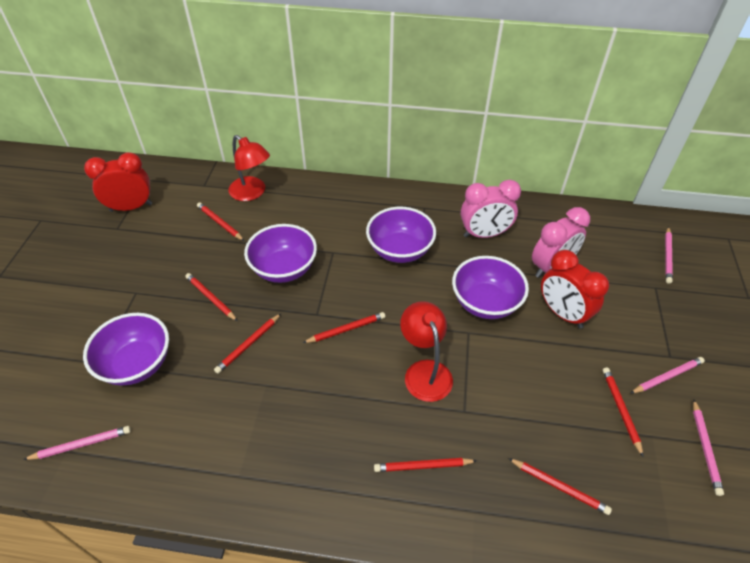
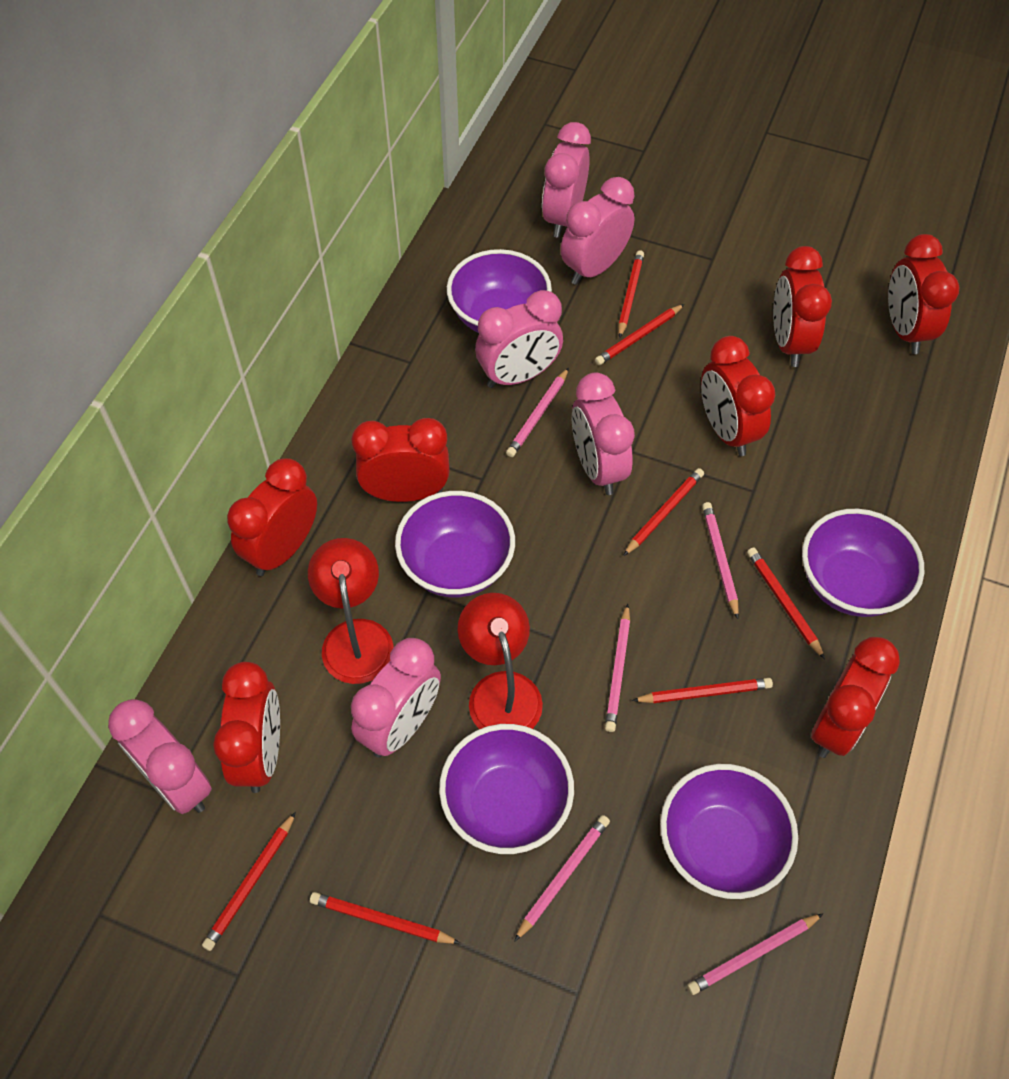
pink clock: [461,180,521,238] [532,207,590,278] = 2 -> [108,699,212,814] [351,638,441,758] [475,290,563,388] [542,122,591,238] [561,177,634,285] [572,373,635,495] = 6
pink pencil: [23,426,131,460] [630,357,705,394] [665,227,673,284] [693,399,724,496] = 4 -> [506,368,569,457] [514,815,610,942] [605,604,630,732] [687,914,823,995] [702,502,739,619] = 5
purple bowl: [83,313,169,385] [244,224,317,283] [366,207,436,263] [452,256,529,319] = 4 -> [395,491,515,597] [439,724,574,854] [447,249,552,333] [660,764,798,899] [802,509,924,617] = 5
red clock: [84,152,152,212] [541,250,609,329] = 2 -> [213,662,280,793] [227,458,317,576] [351,418,450,502] [701,336,775,456] [773,246,832,367] [811,637,900,758] [888,234,959,354] = 7

